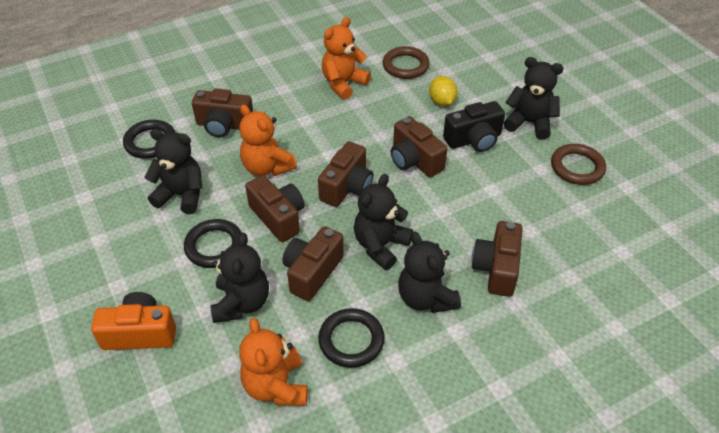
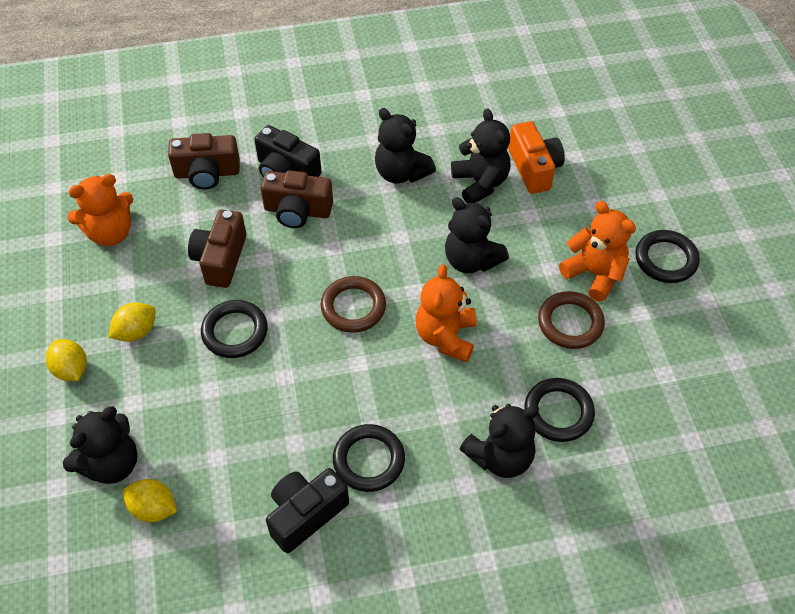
black camera: [443,101,505,152] = 1 -> [254,125,322,178] [266,468,349,553] = 2
black ring: [123,120,175,159] [184,219,242,268] [318,308,385,368] = 3 -> [201,300,268,358] [333,424,405,492] [524,378,595,442] [635,230,700,283] = 4
brown camera: [192,88,253,137] [245,175,304,242] [282,226,344,301] [318,141,373,207] [391,116,447,177] [472,221,523,297] = 6 -> [168,133,240,190] [188,210,246,288] [261,170,333,228] = 3
yellow lemon: [429,76,458,106] = 1 -> [46,339,87,381] [108,302,156,342] [123,479,177,522] = 3

